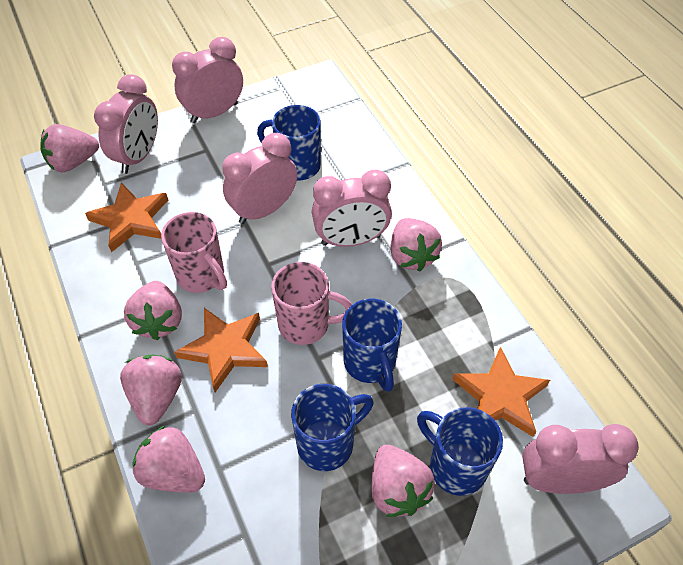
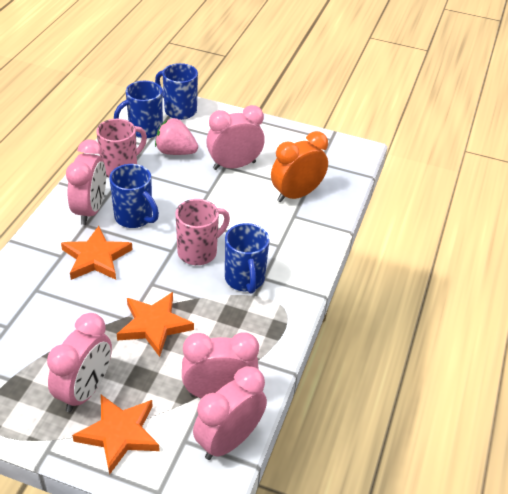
orange clock: none = 0 -> [271,131,328,202] = 1
pink strawberry: [40,124,99,172] [120,355,182,425] [124,281,182,340] [133,425,205,493] [371,445,435,517] [390,218,442,271] = 6 -> [155,118,198,155] = 1

